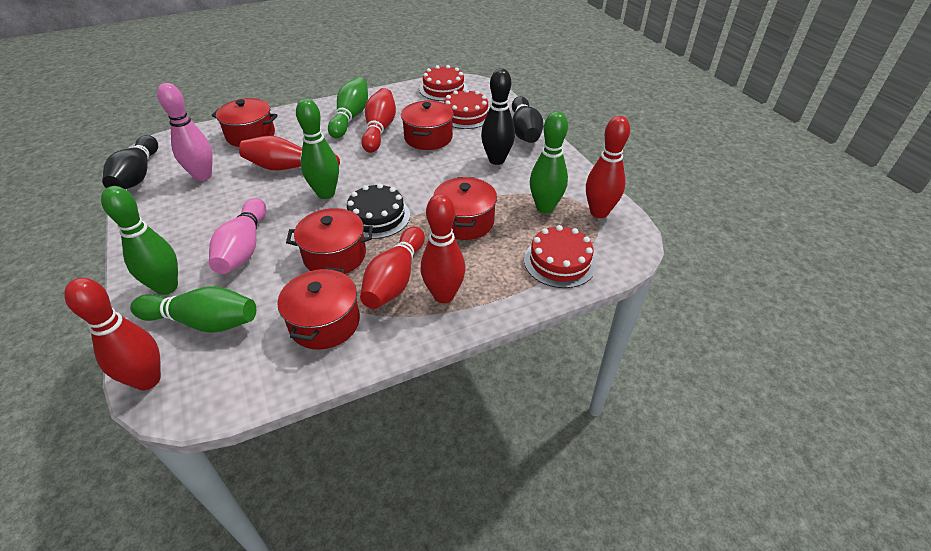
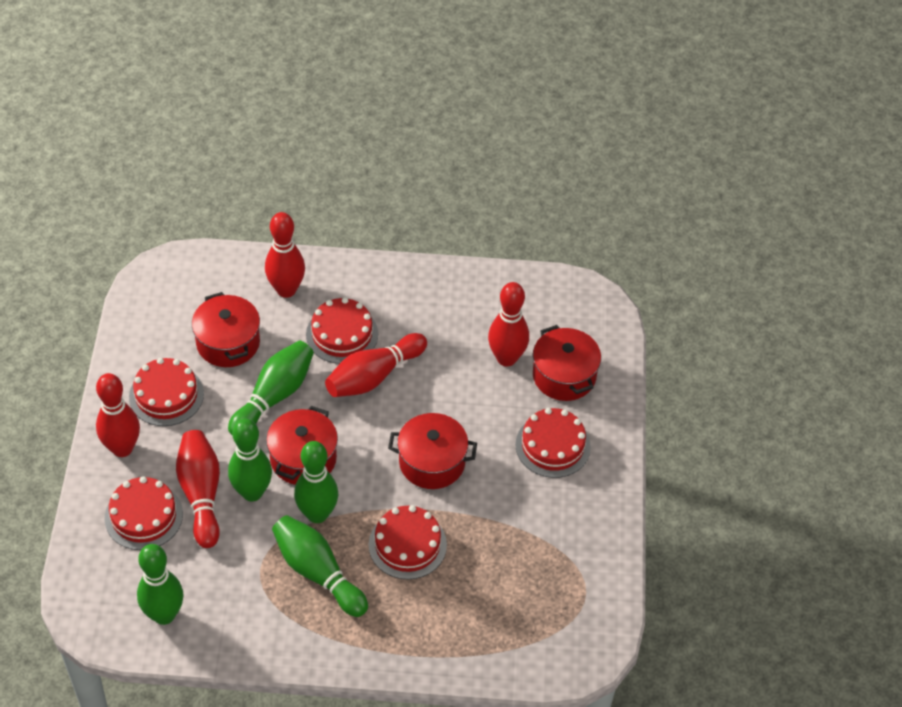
black bowling pin: [102,135,158,189] [481,68,515,165] [512,96,544,143] = 3 -> none = 0
black cake: [347,183,410,239] = 1 -> none = 0
pink bowling pin: [157,83,212,181] [209,198,266,274] = 2 -> none = 0
red bowling pin: [64,278,161,390] [239,136,340,171] [360,227,425,309] [361,88,396,153] [421,194,466,303] [586,116,630,218] = 6 -> [96,373,140,457] [176,430,220,548] [265,212,305,298] [325,333,427,397] [488,282,529,366] = 5
red cake: [419,65,468,101] [444,89,489,129] [524,225,597,288] = 3 -> [105,476,183,550] [129,358,204,426] [306,297,378,364] [369,505,447,580] [515,408,591,478] = 5
red pot: [211,98,278,147] [278,267,360,350] [286,208,373,274] [401,101,454,150] [433,177,497,240] = 5 -> [192,292,260,367] [266,406,338,485] [388,413,477,489] [533,325,601,401] = 4

